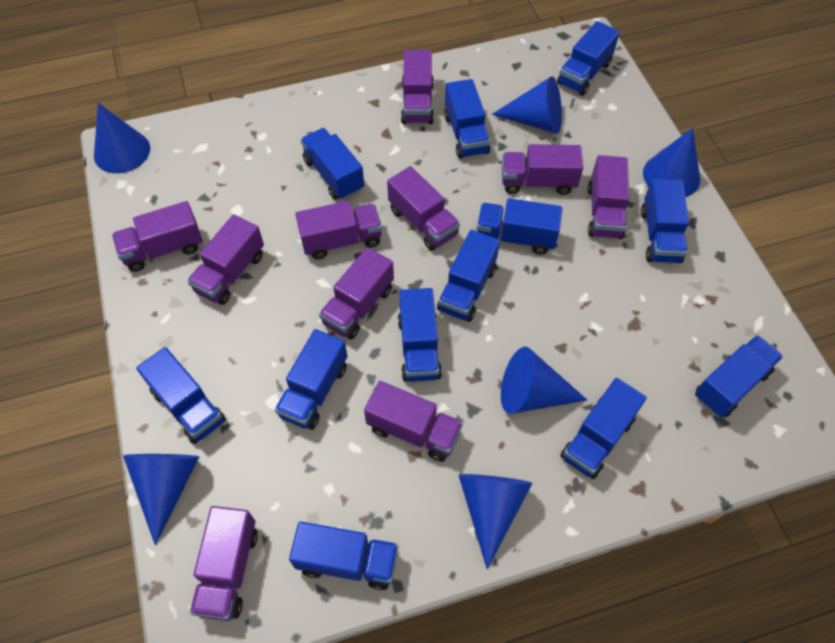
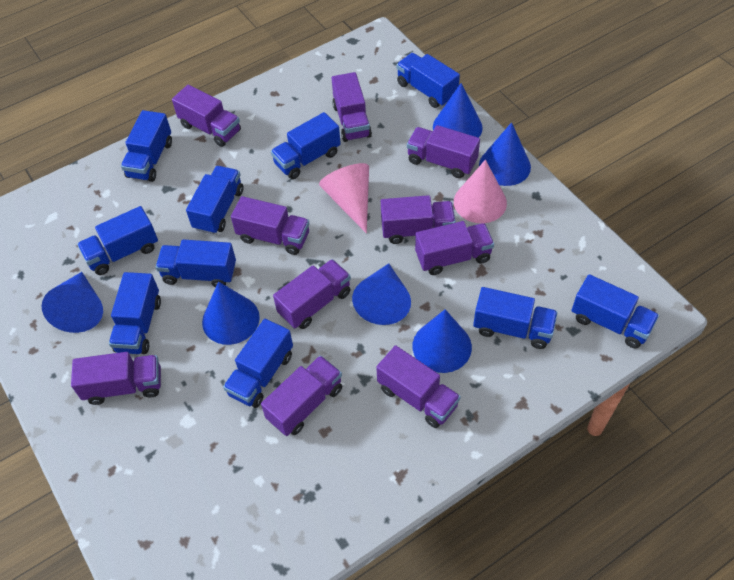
blue truck: [136,347,226,444] [275,329,347,430] [289,522,398,590] [301,128,364,200] [398,288,442,382] [437,230,500,322] [444,79,490,159] [477,198,563,255] [557,21,620,95] [560,378,647,479] [641,179,689,263] [695,335,783,418] = 12 -> [77,206,158,275] [109,272,161,354] [121,110,172,182] [156,240,236,287] [186,166,243,235] [223,319,293,408] [271,112,341,179] [396,53,460,108] [473,287,558,349] [572,274,659,348] = 10
pink cone: none = 0 -> [319,163,369,234] [454,160,507,223] = 2

